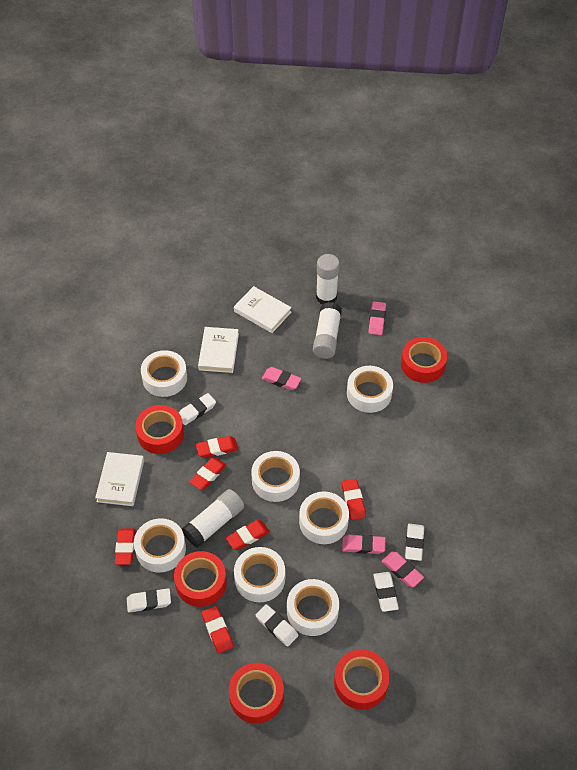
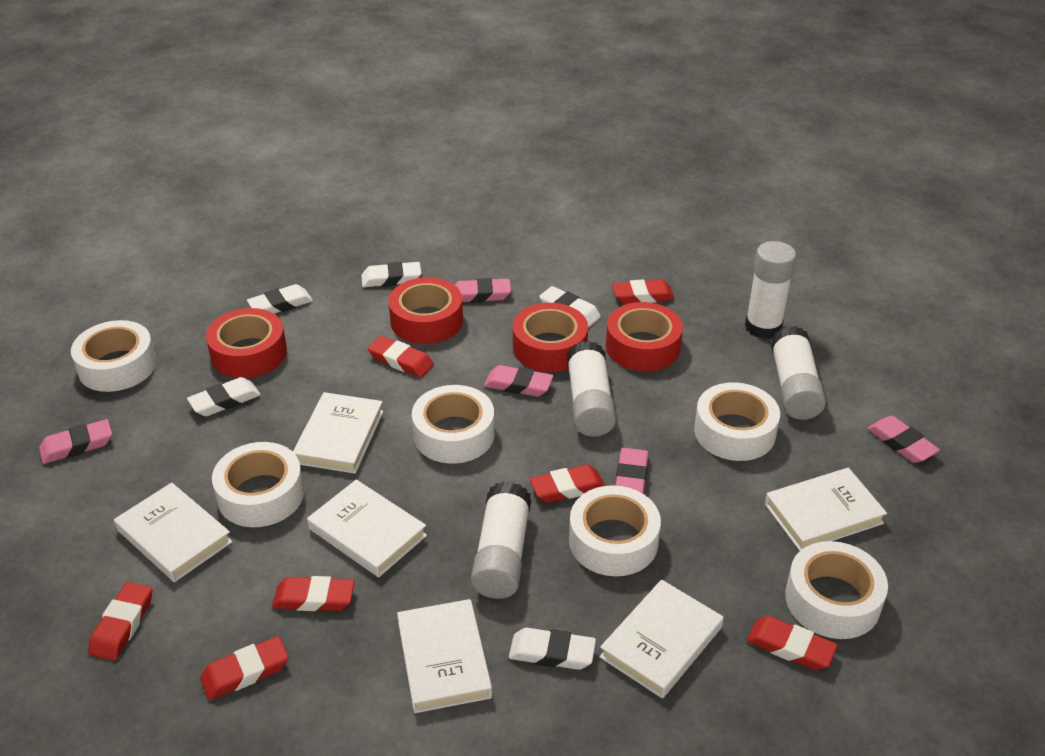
pink eraser: [262,367,302,390] [342,535,386,554] [368,301,386,335] [382,552,424,587] = 4 -> [39,419,112,464] [454,278,511,303] [484,365,553,397] [615,448,649,494] [867,416,940,463] = 5
red eraser: [115,529,135,565] [190,457,226,490] [196,436,238,458] [202,606,233,653] [226,520,270,550] [342,479,366,520] = 6 -> [88,582,152,661] [200,636,289,700] [272,576,355,611] [368,336,434,377] [530,465,605,503] [612,279,675,304] [747,616,838,670] = 7
red tape: [135,405,184,454] [174,551,227,607] [229,663,284,724] [334,649,390,710] [401,337,447,383] = 5 -> [206,308,287,378] [389,277,463,344] [513,303,588,372] [606,302,683,371] = 4
white book: [95,452,144,506] [198,327,239,373] [234,286,292,333] = 3 -> [114,483,232,582] [293,392,384,474] [307,480,427,577] [397,599,492,713] [599,580,724,698] [764,468,887,551] = 6
white glue stick: [182,489,244,548] [313,302,342,359] [316,254,340,304] = 3 -> [471,481,531,599] [567,341,616,437] [745,241,797,339] [771,326,826,420] = 4
white tape: [134,518,186,573] [141,350,187,397] [234,547,285,602] [251,451,300,502] [287,579,339,636] [299,491,349,544] [347,366,393,413] = 7 -> [71,320,157,392] [212,442,304,527] [412,385,495,464] [569,485,661,576] [694,382,780,461] [785,541,888,639] = 6

